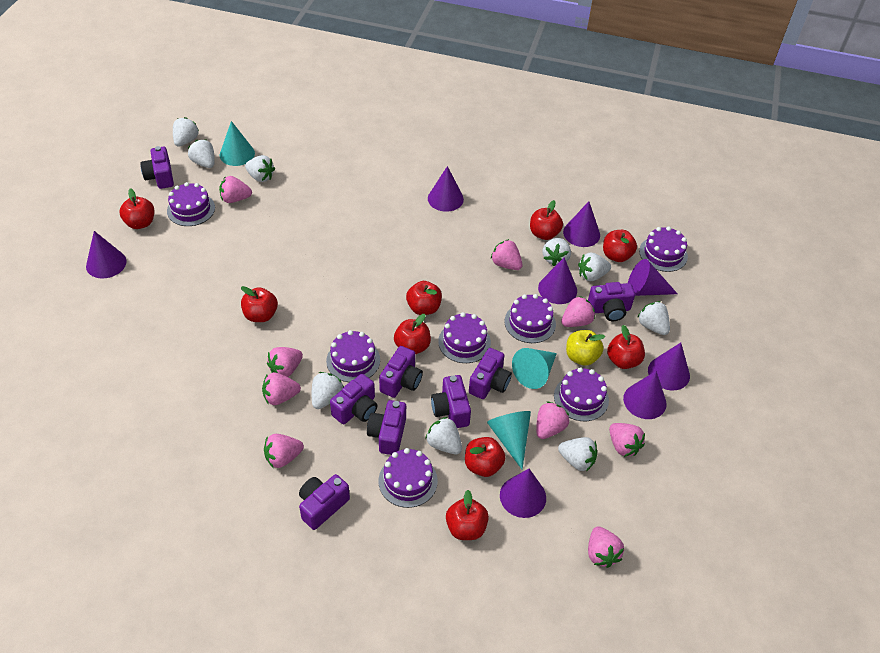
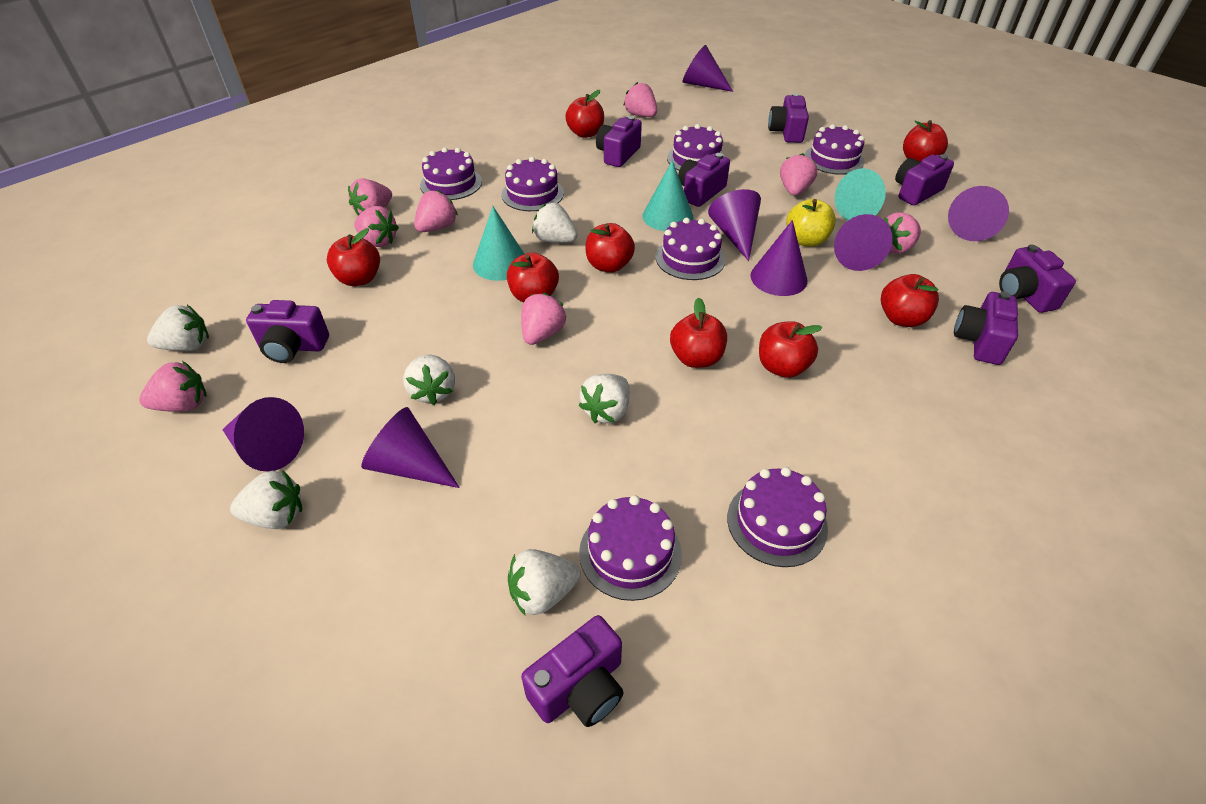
pink strawberry: [219,176,252,203] [262,373,301,405] [264,434,304,468] [267,347,303,377] [491,239,523,270] [536,402,569,439] [561,296,595,327] [588,527,624,568] [609,423,645,457] = 9 -> [139,361,206,412] [348,178,392,216] [354,206,399,247] [414,190,458,232] [521,293,566,345] [623,82,657,117] [780,153,817,196] [884,212,921,254] = 8
purple cone: [86,231,127,278] [428,166,464,212] [500,469,546,518] [538,257,577,304] [563,201,600,247] [623,371,667,419] [628,259,678,296] [648,343,690,390] = 8 -> [222,397,304,472] [361,407,460,488] [683,45,733,92] [708,189,761,261] [750,220,807,296] [834,214,892,271] [948,186,1009,241] = 7
red apple: [120,188,154,229] [241,286,278,322] [394,314,431,354] [406,281,442,315] [446,490,489,540] [465,437,505,477] [530,200,563,240] [603,230,637,262] [607,325,645,369] = 9 -> [327,228,380,286] [507,252,559,302] [565,90,604,138] [586,223,635,273] [670,298,727,368] [759,321,822,378] [881,274,939,327] [903,120,948,162] = 8
white strawberry: [173,117,199,147] [188,139,215,168] [245,155,275,182] [312,372,344,409] [425,417,462,454] [543,238,571,266] [558,437,597,471] [578,253,611,281] [637,301,670,335] = 9 -> [147,305,209,351] [230,471,302,529] [403,355,455,405] [508,549,581,616] [532,203,578,243] [579,374,629,423] = 6

